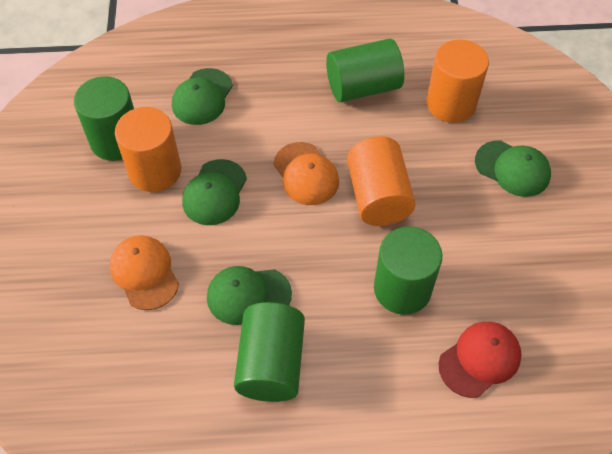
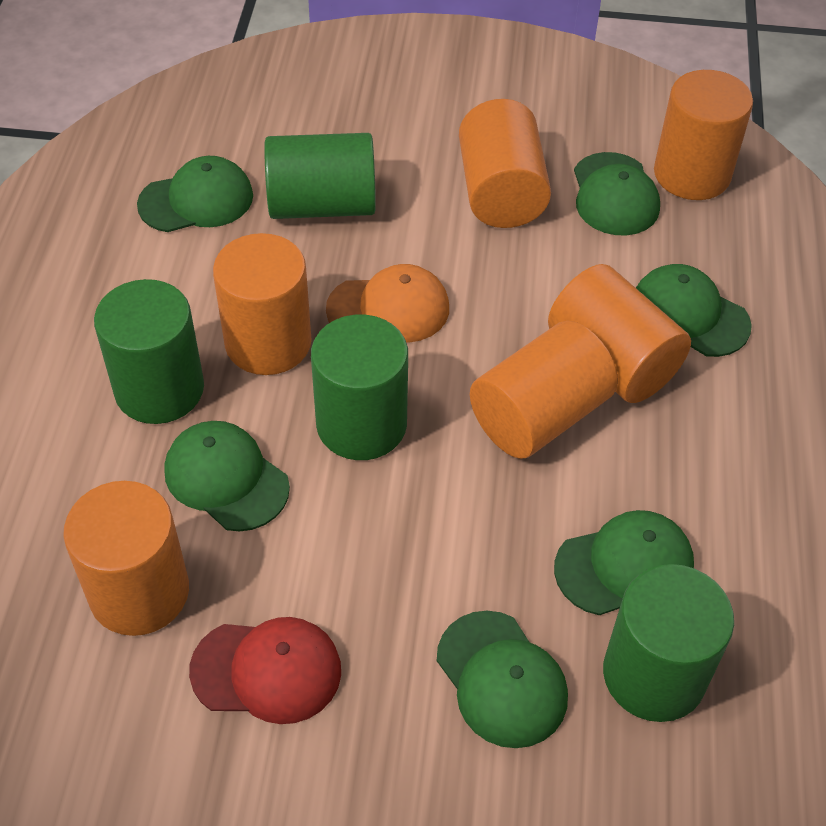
green cap: [172,68,233,125] [182,159,247,225] [207,266,292,325] [475,140,551,197] = 4 -> [137,156,253,232] [164,421,290,532] [437,611,568,748] [554,510,694,615] [574,152,660,235] [636,264,752,357] = 6
orange cap: [110,235,179,310] [274,142,339,205] = 2 -> [326,264,449,343] = 1
orange cylinder: [115,107,181,192] [347,137,416,226] [427,40,489,123] = 3 -> [63,481,189,636] [213,233,312,375] [459,99,551,228] [470,321,618,459] [548,264,691,403] [654,70,753,200] = 6

